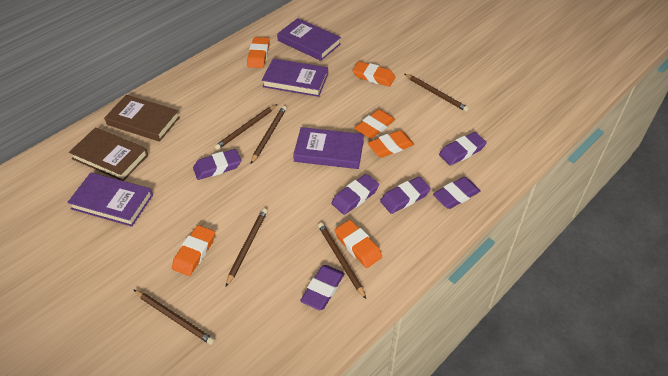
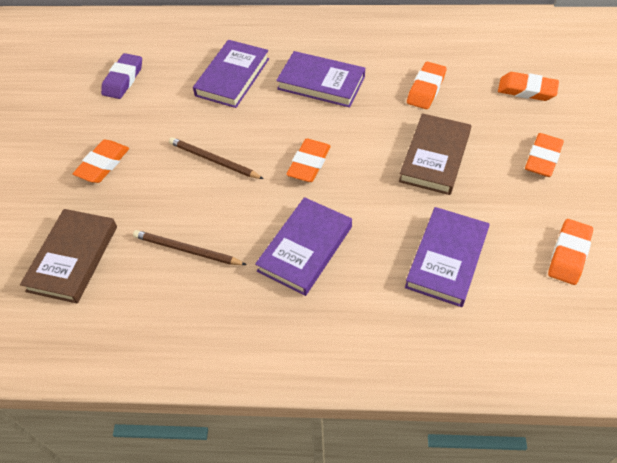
brown pencil: [134,290,215,345] [215,104,277,150] [226,208,267,287] [251,106,287,164] [318,222,366,299] [405,74,469,112] = 6 -> [133,230,247,265] [169,137,264,179] = 2
purple eraser: [193,149,241,180] [300,265,345,310] [331,174,379,215] [380,177,431,214] [433,177,481,209] [439,132,487,166] = 6 -> [101,53,142,99] = 1

